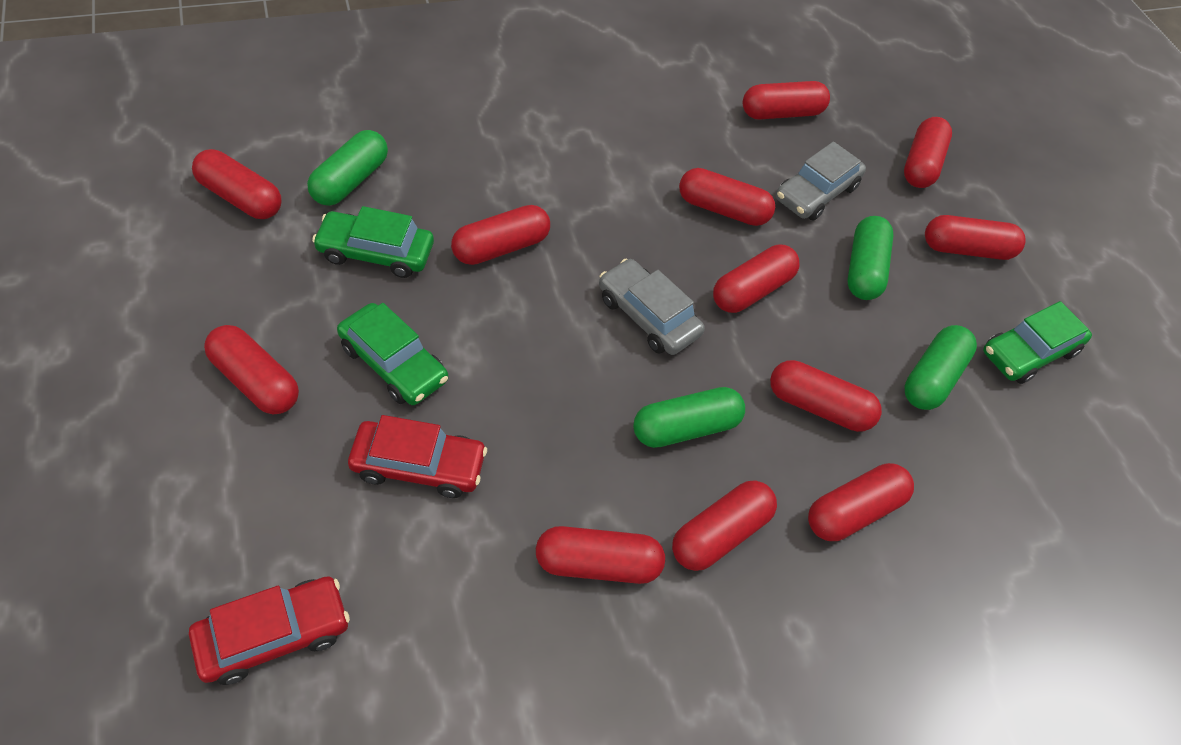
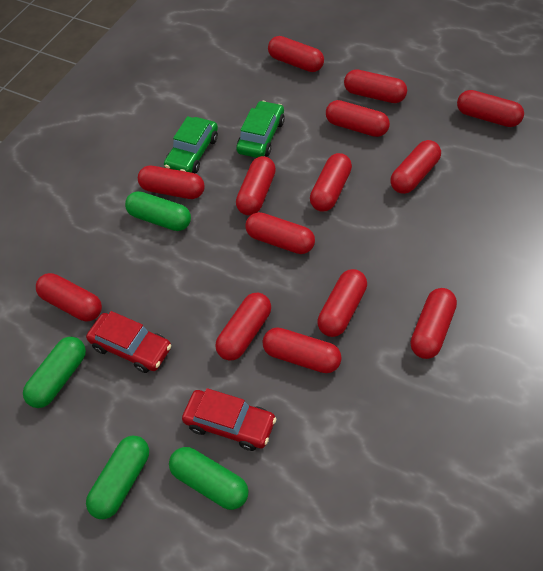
green car: [312,206,434,278] [337,303,448,405] [983,301,1092,384] = 3 -> [164,116,218,173] [236,101,285,158] = 2
grey car: [599,258,705,355] [776,142,866,221] = 2 -> none = 0
red capsule: [192,149,281,219] [204,325,299,414] [451,205,550,265] [536,526,665,584] [672,480,777,571] [679,168,775,226] [713,245,800,313] [743,81,830,120] [770,360,882,432] [808,463,914,541] [904,117,952,188] [925,215,1026,260] = 12 -> [36,273,102,321] [138,166,205,199] [215,293,271,361] [236,156,276,215] [246,212,315,254] [263,327,342,373] [268,36,324,72] [310,153,352,212] [317,269,367,337] [326,100,390,137] [344,69,407,103] [390,140,441,194] [410,288,457,359] [457,90,524,127] = 14

